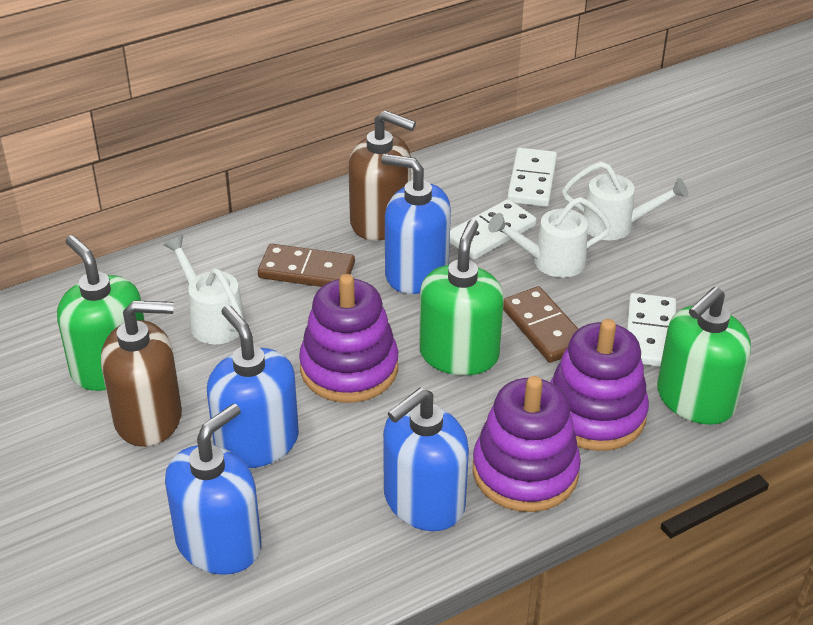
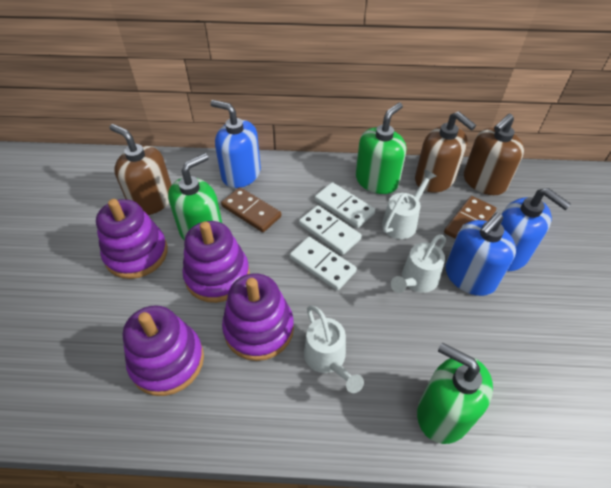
blue soap dispenser: [165,404,261,575] [207,305,299,468] [381,154,451,294] [383,388,469,531] = 4 -> [210,100,261,188] [446,213,516,296] [501,188,571,271] = 3
brown soap dispenser: [101,300,182,447] [348,110,416,241] = 2 -> [110,124,172,215] [415,112,476,193] [464,114,524,195] = 3
purple stacking toy: [299,274,398,403] [473,376,581,512] [550,319,649,451] = 3 -> [96,199,168,279] [123,305,204,396] [182,221,250,303] [222,274,294,361] = 4

